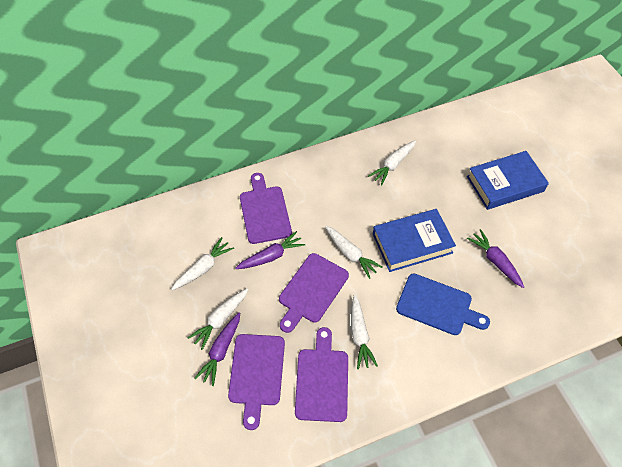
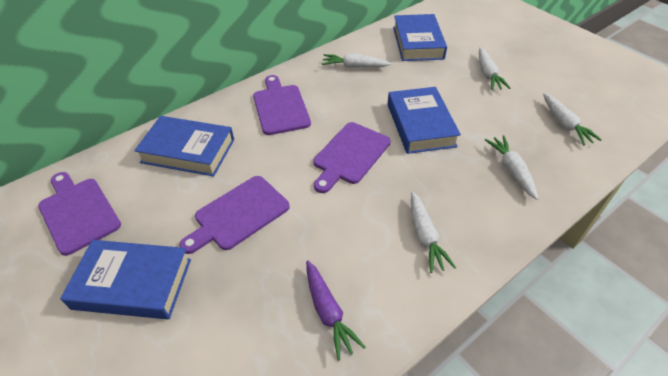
blue book: [373,209,456,272] [467,151,549,210] = 2 -> [60,240,191,320] [134,116,234,177] [387,87,461,154] [393,14,447,61] = 4
blue cutting board: [396,274,490,335] = 1 -> none = 0
purple carrot: [195,312,240,386] [236,231,305,269] [467,229,524,288] = 3 -> [306,260,365,360] = 1

